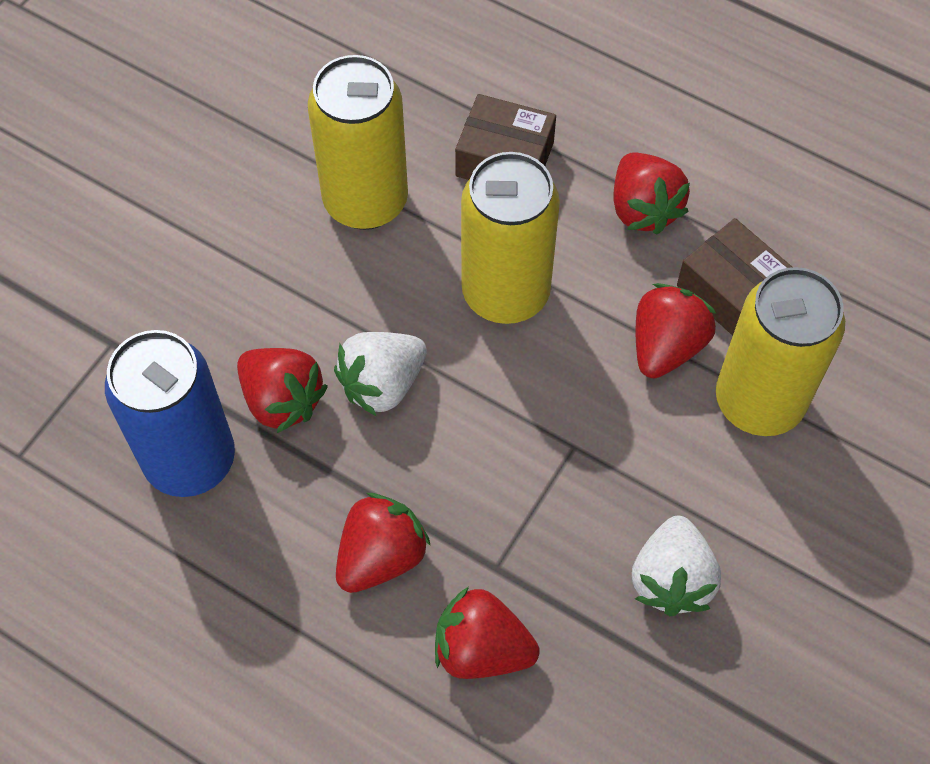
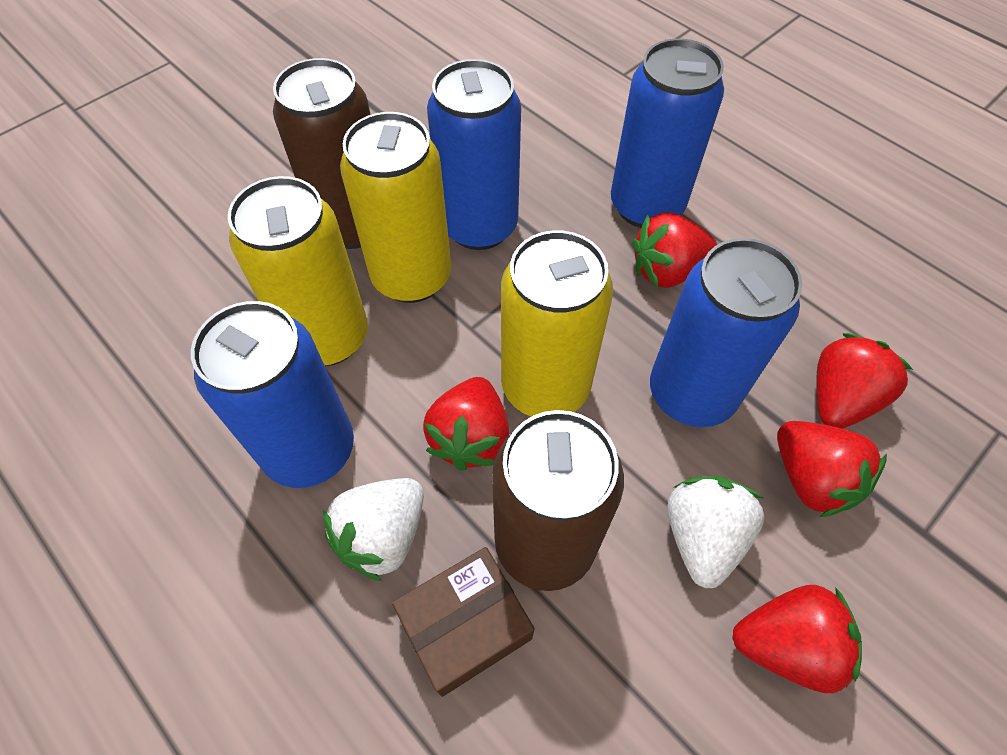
blue can: [105,330,235,497] = 1 -> [191,301,354,488] [427,59,521,250] [611,38,724,228] [650,238,802,427] = 4
brown box: [455,94,556,180] [677,218,792,336] = 2 -> [392,547,534,697] = 1
brown can: none = 0 -> [273,58,371,249] [492,410,624,591] = 2

